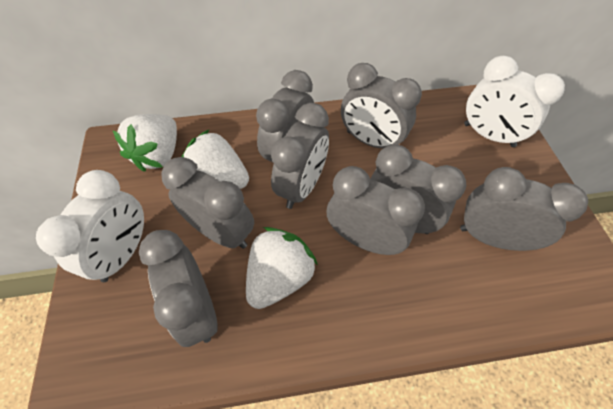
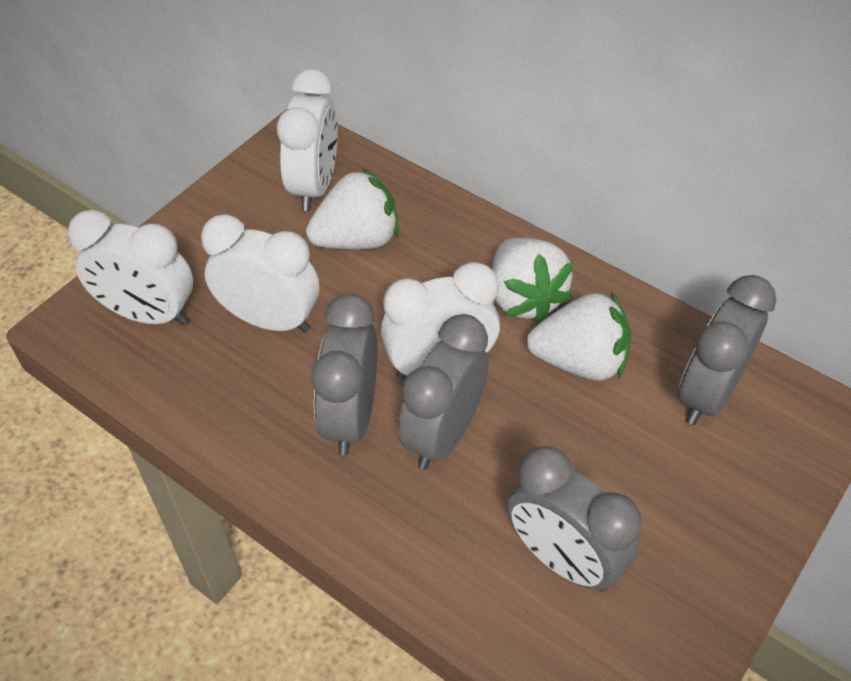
grey clock: [139,230,218,347] [161,157,254,249] [256,70,314,162] [271,103,329,209] [327,166,425,255] [341,63,422,148] [370,144,466,234] [460,167,588,251] = 8 -> [311,294,377,455] [398,314,489,470] [507,446,642,591] [678,275,776,425] = 4
white clock: [36,170,144,282] [464,56,565,147] = 2 -> [68,210,193,325] [201,214,319,333] [277,69,338,211] [381,262,500,380] = 4

